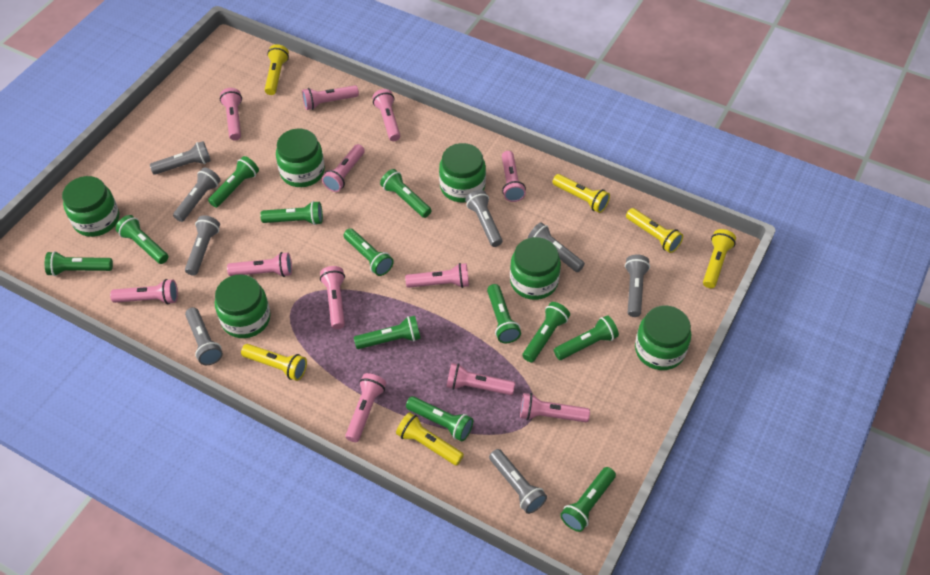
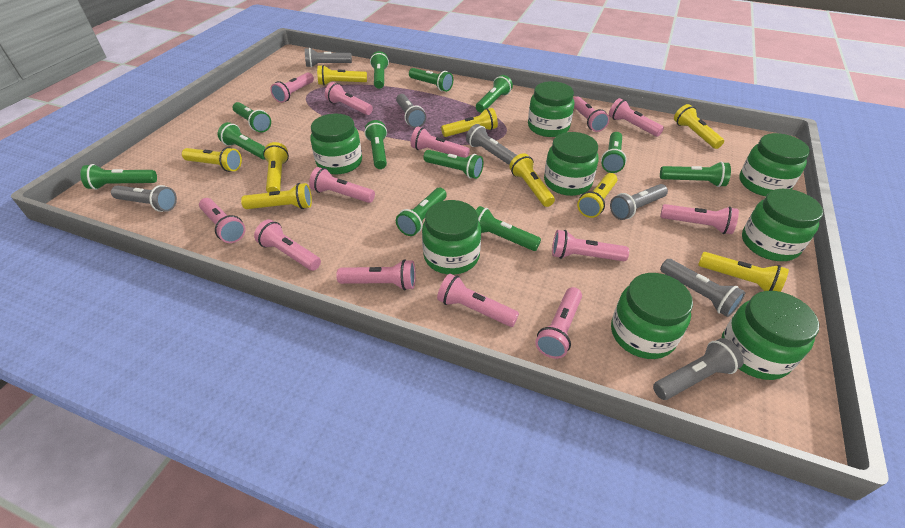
green jar: [62,176,119,237] [215,274,271,338] [276,129,325,187] [439,143,486,203] [510,237,561,300] [635,305,691,370] = 6 -> [310,114,362,174] [422,200,481,275] [528,81,574,137] [544,132,599,196] [611,273,693,359] [722,291,819,380] [739,133,810,196] [742,189,823,261] = 8
grey flashlight: [150,141,211,175] [173,167,221,222] [185,215,220,276] [185,307,223,365] [465,190,502,247] [489,449,547,514] [528,222,585,272] [625,254,650,317] = 8 -> [111,185,177,212] [305,48,352,68] [396,94,426,128] [466,124,517,165] [610,184,668,220] [653,338,744,400] [660,259,745,317] = 7
pink flashlight: [110,279,178,304] [220,88,242,141] [227,252,292,277] [302,85,359,110] [320,266,345,329] [322,144,365,192] [345,373,386,442] [372,89,400,141] [405,263,469,288] [446,363,515,395] [502,151,526,202] [520,393,590,422] = 12 -> [199,198,245,243] [254,219,321,271] [270,72,314,103] [309,167,375,203] [325,82,373,115] [336,259,416,290] [411,127,470,158] [437,274,519,327] [535,287,582,359] [552,230,629,261] [573,96,609,132] [609,98,664,137] [660,204,739,234] = 13
yellow flashlight: [241,344,307,381] [265,44,289,95] [396,412,464,466] [552,174,610,213] [626,208,683,253] [703,229,736,288] = 6 -> [182,147,242,172] [241,183,312,209] [263,142,289,193] [317,65,367,85] [441,108,498,137] [509,153,555,207] [577,173,617,218] [674,104,724,149] [698,252,789,292] = 9

